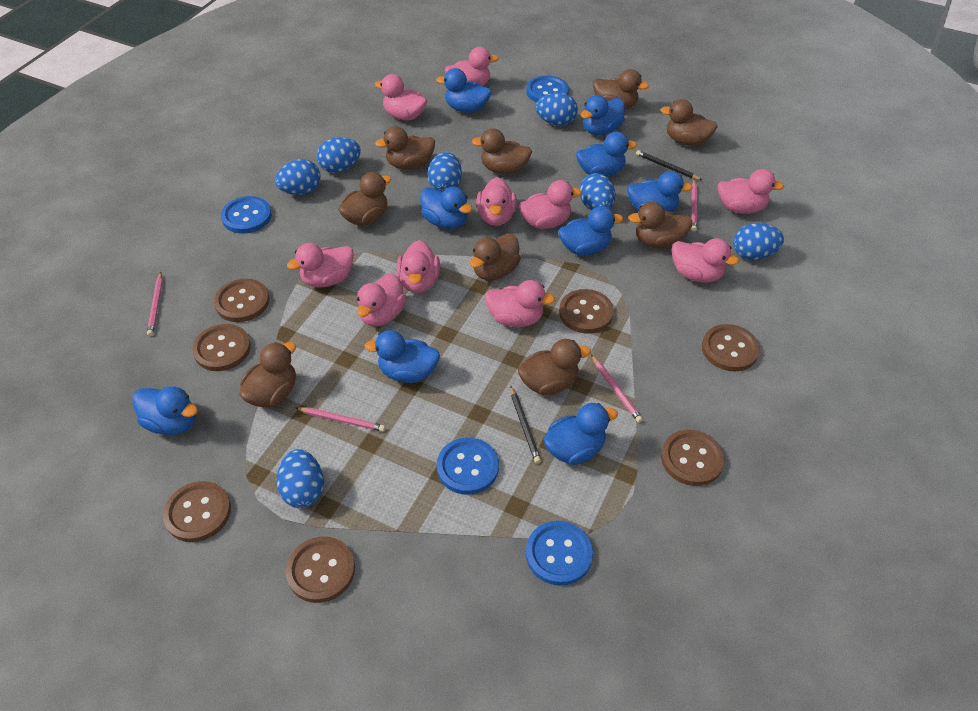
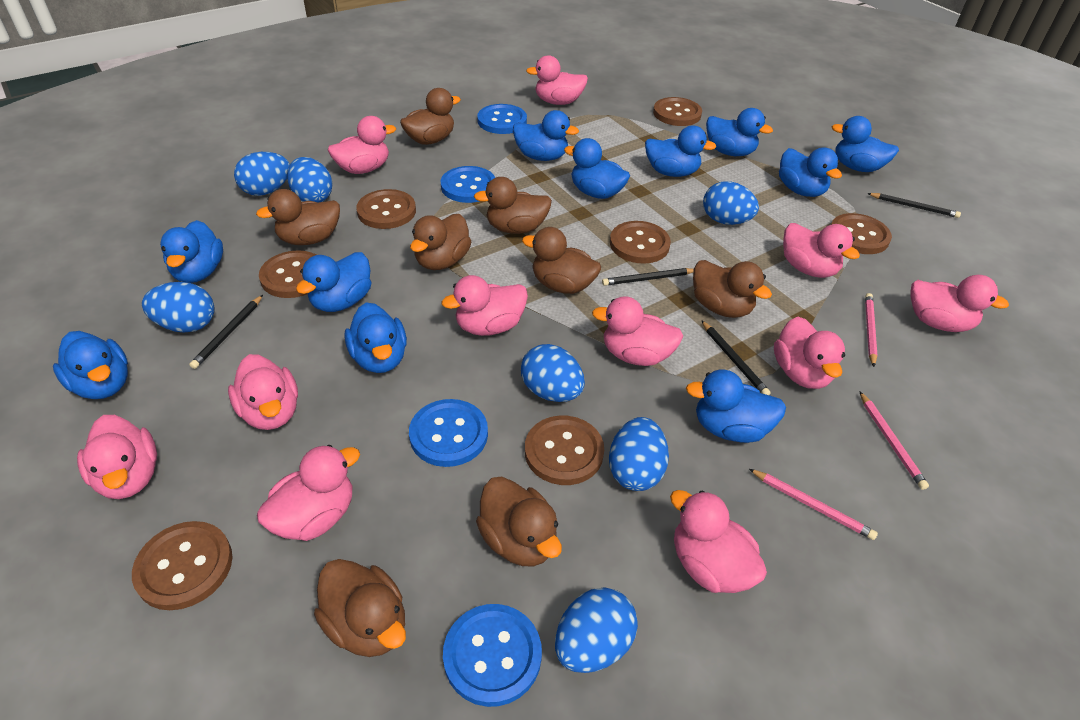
black pencil: [510,386,541,464] [636,150,702,180] = 2 -> [189,295,263,369] [602,268,694,286] [701,320,771,395] [867,193,961,218] = 4
blue duck: [132,386,198,435] [364,330,440,383] [420,187,472,229] [436,68,492,113] [543,403,618,465] [558,206,623,256] [576,132,637,177] [581,95,625,135] [627,171,693,212] = 9 -> [53,331,128,399] [160,220,223,283] [296,252,371,312] [344,302,407,373] [513,110,579,161] [564,138,630,199] [645,125,716,177] [686,370,786,443] [706,108,773,156] [779,147,842,197] [831,116,899,172] = 11
brown duck: [239,342,296,407] [338,172,392,226] [375,127,435,170] [470,233,521,281] [472,128,532,174] [518,339,591,395] [593,69,649,109] [628,202,692,248] [660,99,718,146] = 9 -> [256,189,340,245] [314,559,406,657] [400,88,461,145] [410,214,471,270] [474,177,552,234] [476,477,562,566] [522,227,601,294] [693,260,772,318] = 8
pink duck: [287,243,354,288] [357,273,406,326] [375,74,427,121] [397,240,440,293] [445,47,499,86] [476,177,517,226] [485,280,555,327] [519,180,582,229] [672,238,739,283] [718,169,784,214] = 10 -> [77,415,157,499] [228,354,298,430] [257,445,360,541] [328,116,396,174] [442,275,528,336] [526,55,588,105] [592,296,684,366] [670,490,767,593] [774,316,845,389] [783,223,860,278] [911,275,1009,332] = 11
pink pencil: [147,272,163,336] [296,407,385,432] [591,355,643,423] [691,179,697,232] = 4 -> [749,469,878,540] [859,391,929,490] [865,293,877,367] = 3

